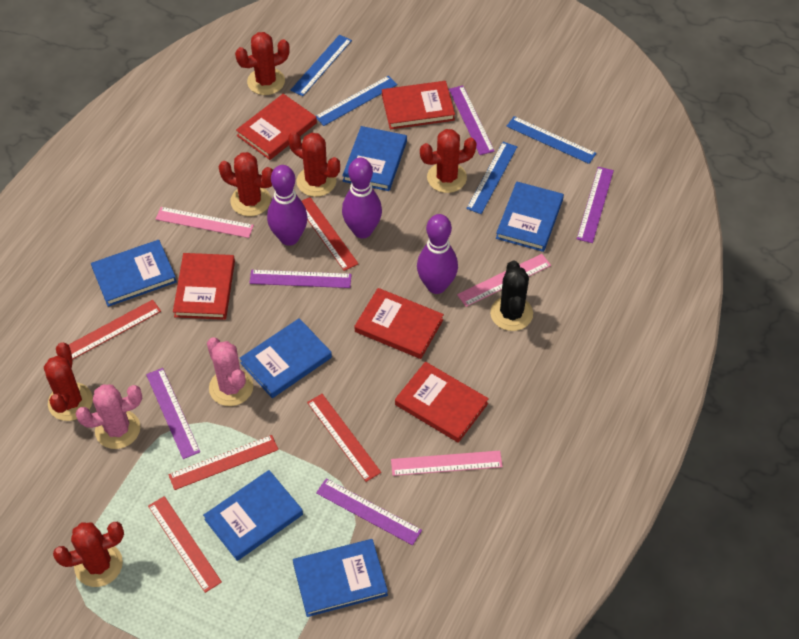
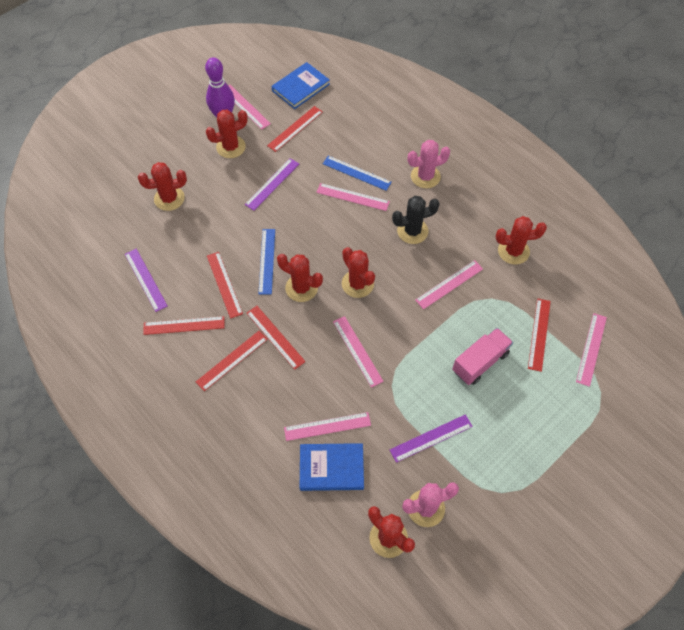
blue book: [91,240,177,307] [203,470,303,561] [240,318,332,398] [293,539,388,617] [342,126,407,191] [496,181,564,252] = 6 -> [271,62,330,109] [300,443,364,491] = 2
blue ruler: [290,35,352,96] [316,76,398,126] [466,142,517,214] [506,116,596,164] = 4 -> [258,229,275,294] [323,156,392,191] = 2
pink ruler: [156,207,254,238] [391,451,503,476] [457,254,551,307] = 3 -> [229,85,271,130] [284,412,371,441] [316,183,390,211] [333,316,384,388] [415,260,483,309] [576,313,607,387] = 6
pink truck: none = 0 -> [452,328,513,385] = 1
purple bowling pin: [267,165,308,246] [342,158,382,238] [417,214,458,294] = 3 -> [205,57,235,118] = 1
purple ruler: [146,368,200,459] [249,270,352,288] [316,479,422,545] [449,85,495,155] [577,167,614,243] = 5 -> [125,249,168,312] [245,158,299,210] [390,414,473,463] = 3
red book: [173,253,235,320] [236,94,317,160] [355,288,444,359] [382,81,455,129] [395,362,489,443] = 5 -> none = 0
red ruler: [69,300,161,360] [148,496,222,593] [169,435,278,490] [302,197,359,271] [307,394,381,482] = 5 -> [143,316,225,335] [196,331,268,391] [207,252,243,319] [247,306,306,370] [267,106,323,152] [528,298,551,372] = 6

